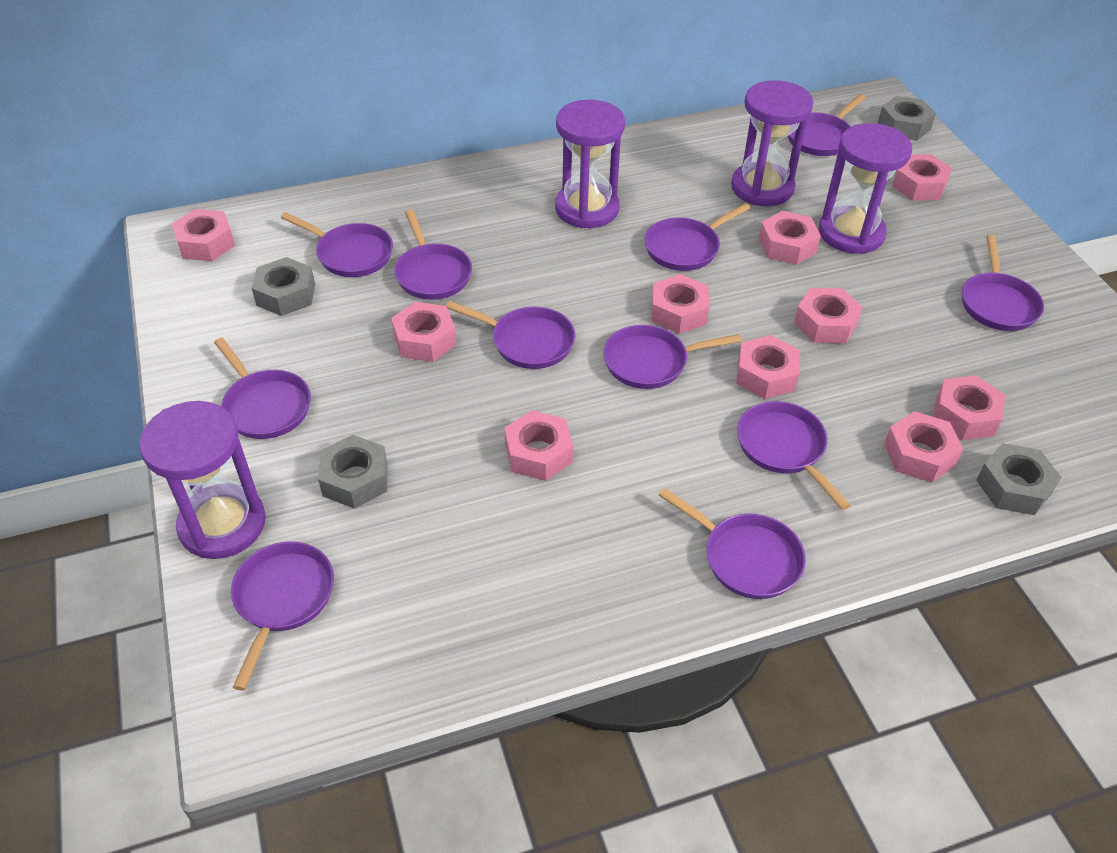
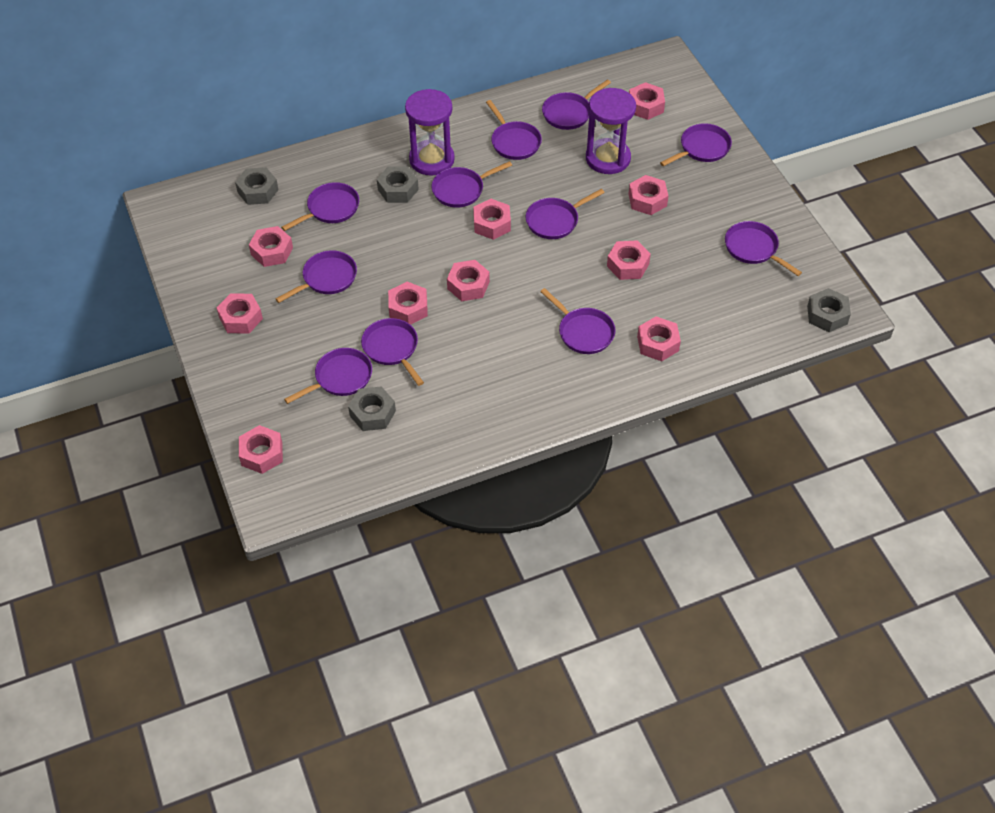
purple hourglass: [139,401,266,559] [555,100,625,228] [731,80,813,206] [819,123,912,254] = 4 -> [405,89,455,176] [586,88,636,174] = 2

